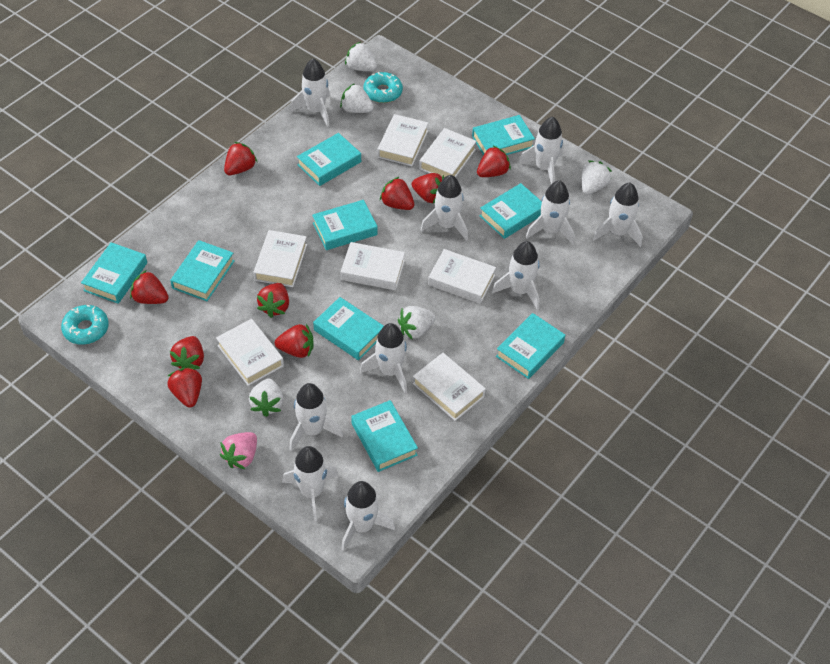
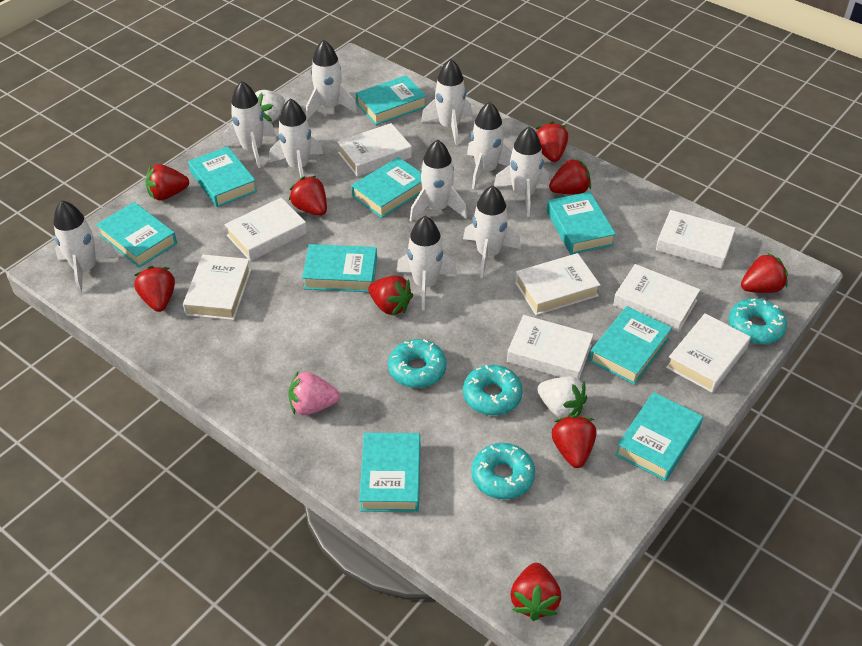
turquoise donut: [61,305,109,345] [363,72,403,103] = 2 -> [388,339,446,388] [463,365,523,415] [471,443,535,499] [729,298,787,344] = 4
white book: [216,319,284,386] [253,230,307,287] [341,242,405,290] [377,114,428,166] [413,353,486,421] [419,128,477,178] [428,249,496,304] = 7 -> [183,255,251,320] [224,198,307,261] [337,123,412,177] [507,315,594,379] [515,253,600,315] [613,264,700,332] [656,210,736,269] [666,313,751,393] = 8
white strawberry: [249,378,284,417] [340,83,374,113] [345,42,377,71] [398,306,436,340] [582,161,612,195] = 5 -> [255,90,285,123] [537,376,587,418] = 2

